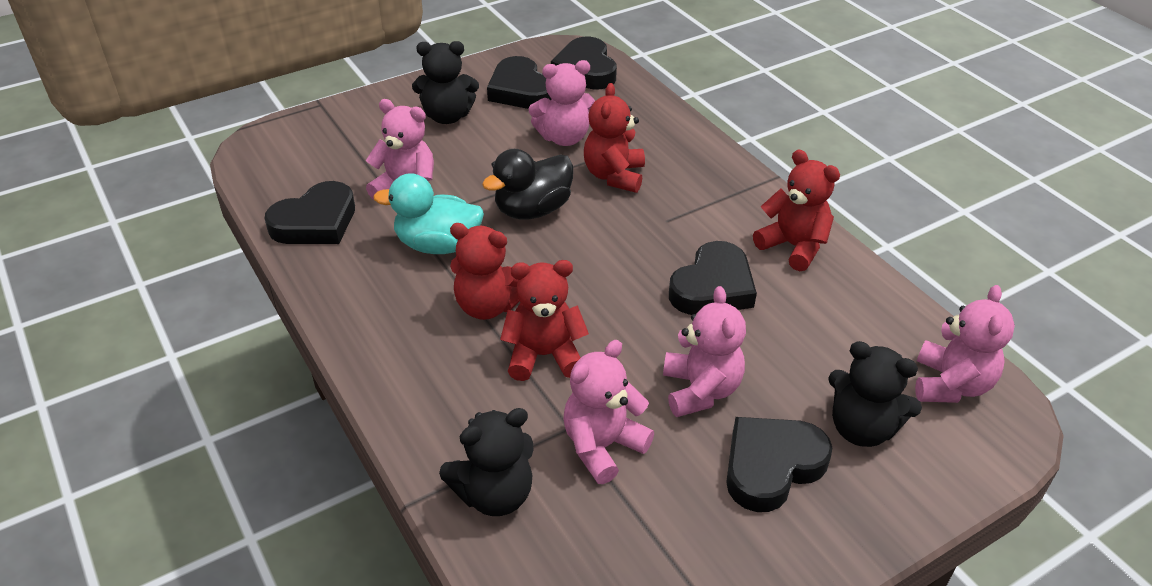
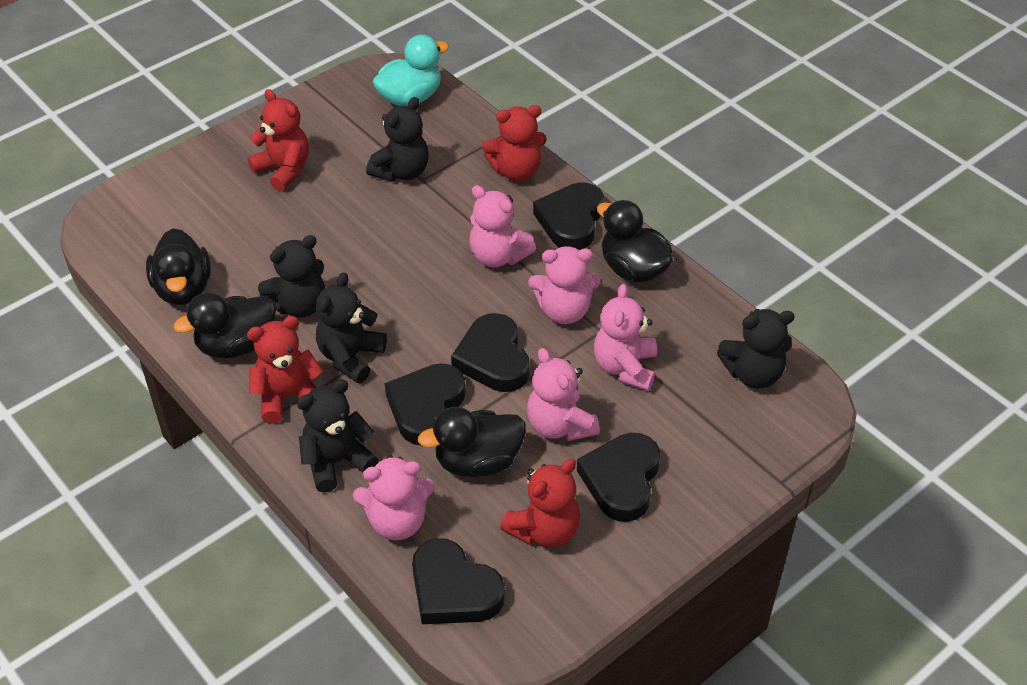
black duck: [482,149,573,220] = 1 -> [146,228,211,305] [174,293,276,358] [418,407,526,477] [597,200,673,282] = 4
black teddy bear: [412,41,479,124] [439,408,534,516] [828,341,922,447] = 3 -> [258,235,325,318] [297,380,378,493] [316,272,387,383] [366,97,429,182] [717,309,795,388] = 5

